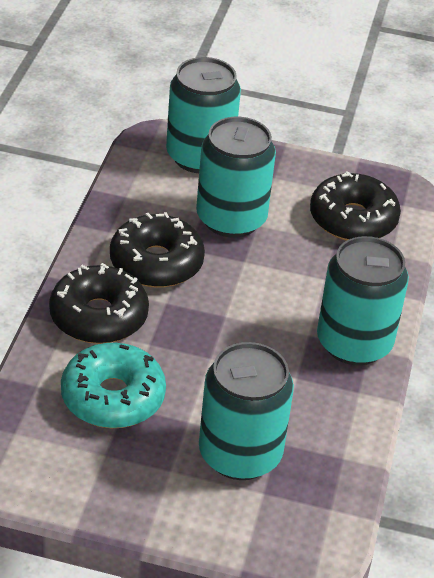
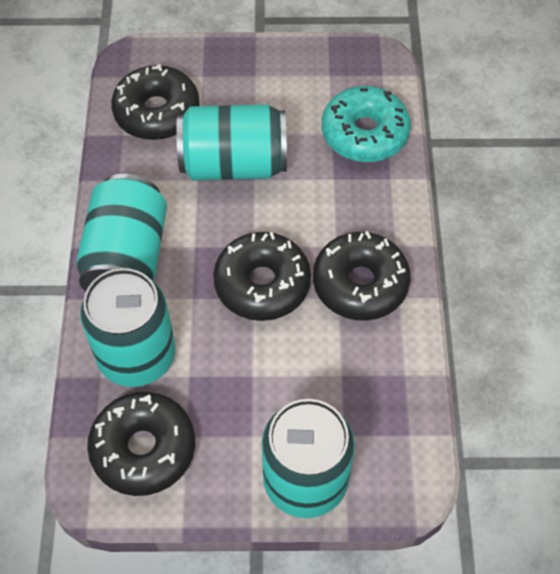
black donut: [49,263,149,344] [110,212,205,288] [310,171,401,241] = 3 -> [87,392,195,496] [111,64,200,140] [213,232,311,321] [313,231,411,321] = 4

